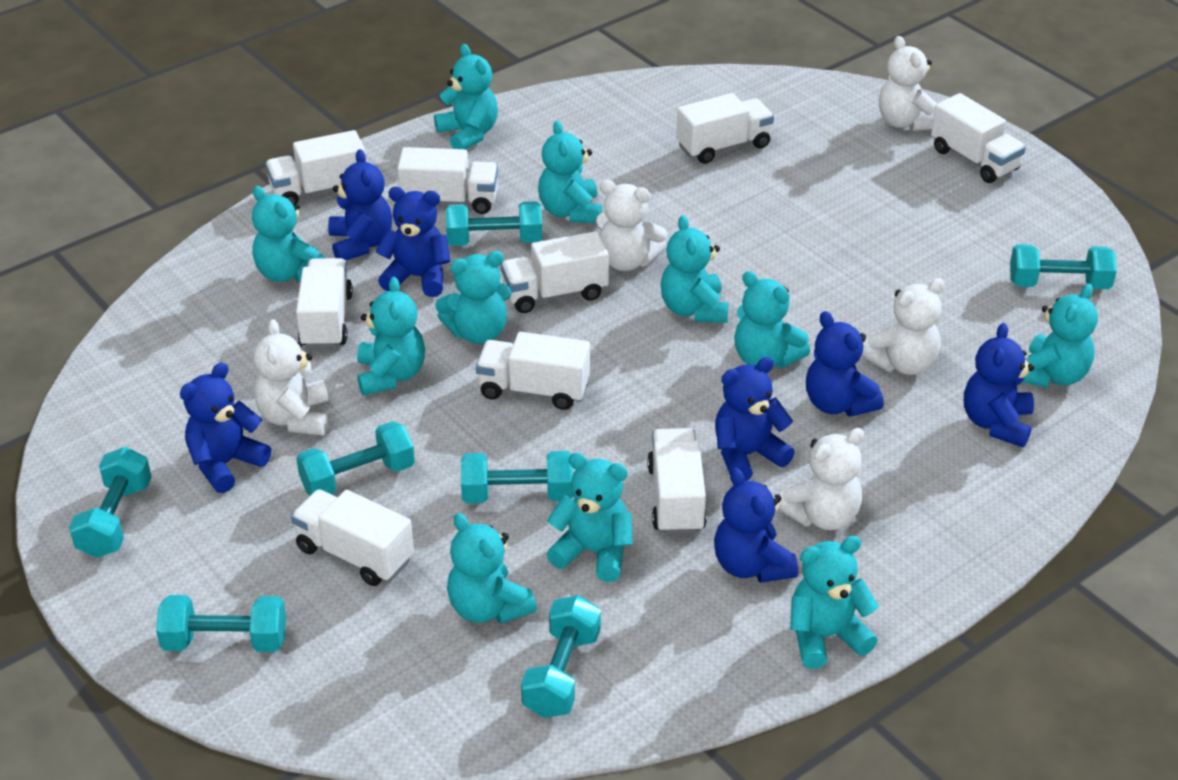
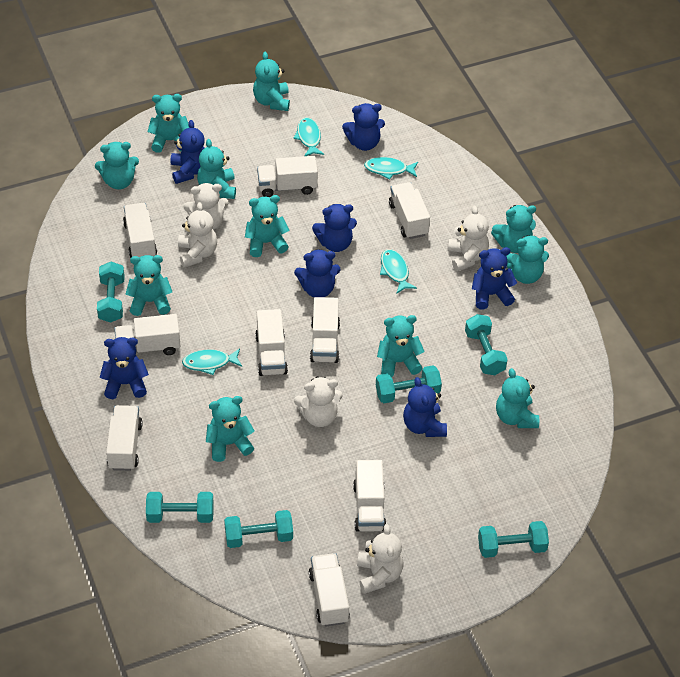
turquoise dumbbell: [69,447,152,558] [156,595,286,652] [296,421,415,495] [446,201,542,246] [461,451,573,504] [521,595,601,718] [1010,244,1117,289] = 7 -> [97,262,125,323] [146,492,214,523] [224,510,293,548] [376,365,442,403] [465,314,508,375] [478,521,549,558] = 6
turquoise fish: none = 0 -> [182,348,242,375] [293,117,324,156] [364,157,418,180] [380,249,417,294] = 4

